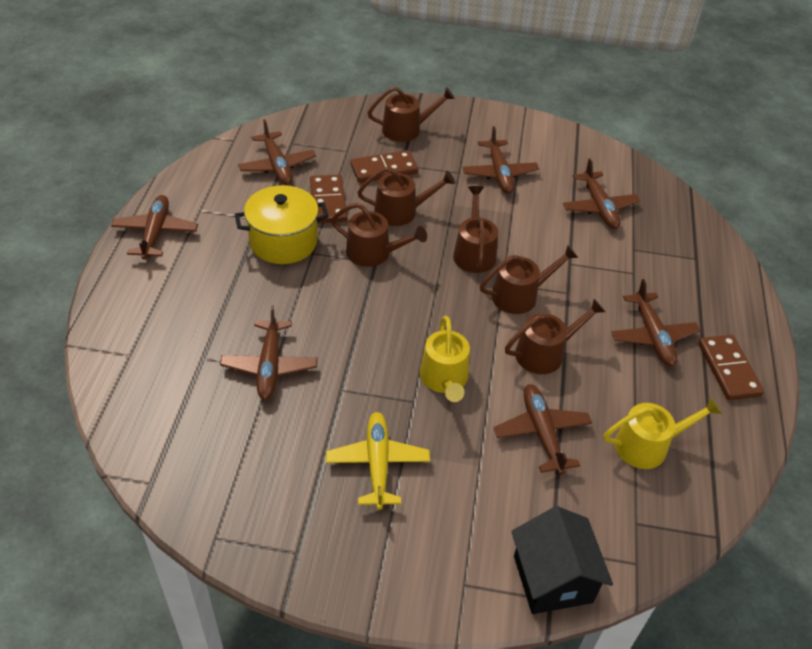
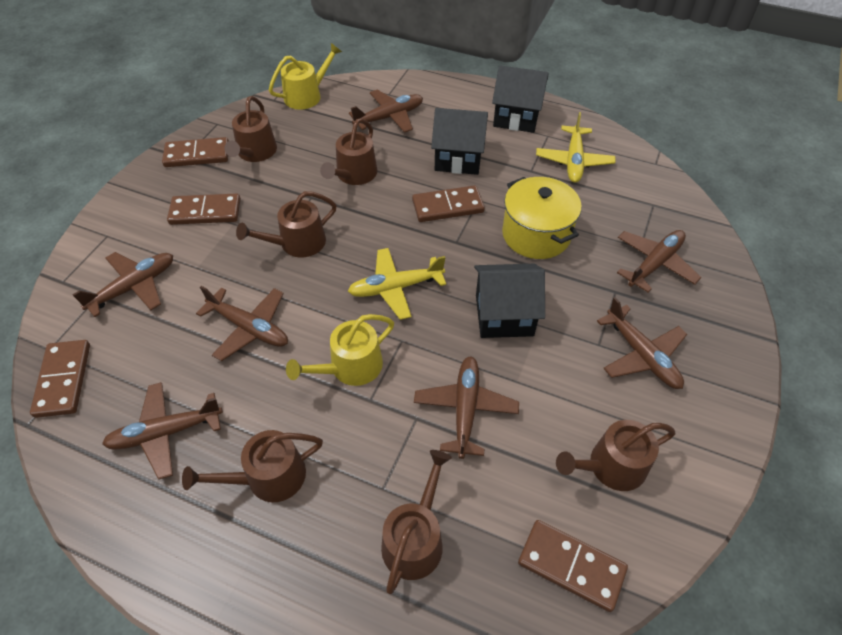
black house: [511,506,613,614] = 1 -> [431,108,488,175] [474,264,545,338] [492,65,548,133] = 3
brown domino: [310,175,347,223] [350,150,418,183] [698,335,764,400] = 3 -> [30,340,90,418] [162,137,229,167] [167,193,241,225] [412,185,485,222] [518,520,628,612] = 5
yellow plane: [326,412,430,510] = 1 -> [348,248,446,320] [536,112,616,183] = 2

